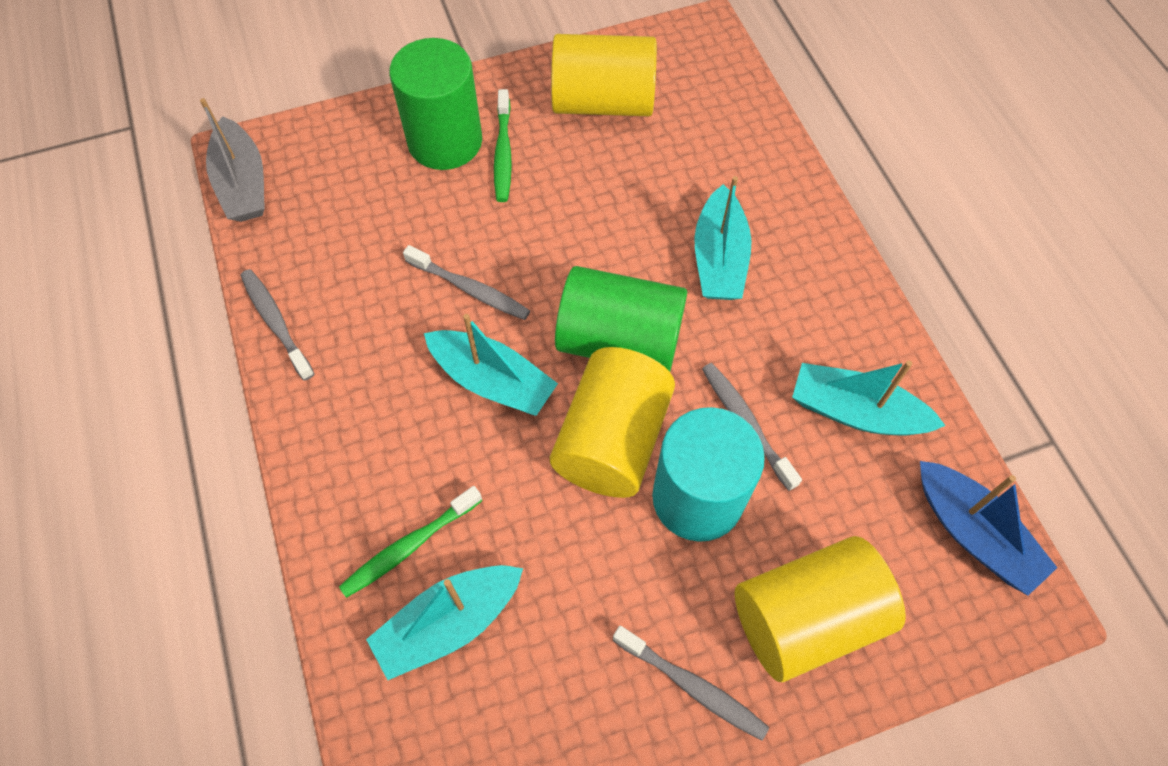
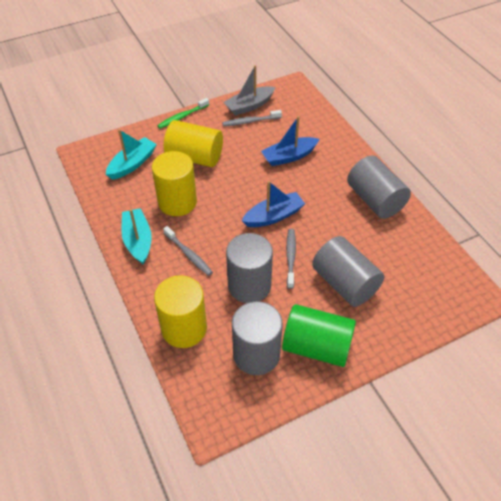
blue boat: [920,461,1057,596] = 1 -> [242,181,305,227] [261,116,319,166] = 2
green cylinder: [389,38,482,170] [555,266,687,372] = 2 -> [282,304,356,367] = 1
green toothbrush: [339,486,483,598] [494,89,512,202] = 2 -> [157,98,209,129] = 1
grey cylinder: none = 0 -> [226,233,273,303] [232,301,283,375] [312,236,384,307] [347,156,411,219] = 4
grey toothbrush: [240,269,314,381] [403,245,530,320] [613,626,769,741] [702,363,802,491] = 4 -> [163,226,213,276] [222,110,282,126] [286,229,296,289] = 3
turquoise boat: [366,565,523,680] [424,314,558,416] [694,176,752,300] [792,361,946,436] = 4 -> [106,129,157,180] [122,208,152,264] = 2
turquoise cylinder: [652,407,765,542] = 1 -> none = 0

